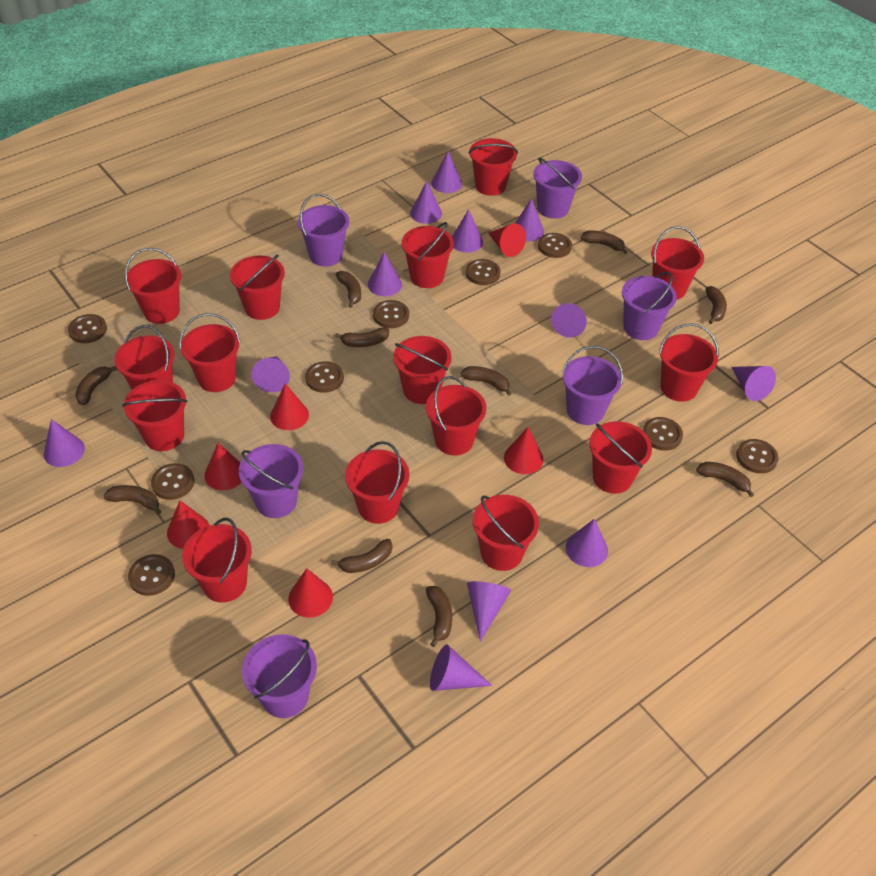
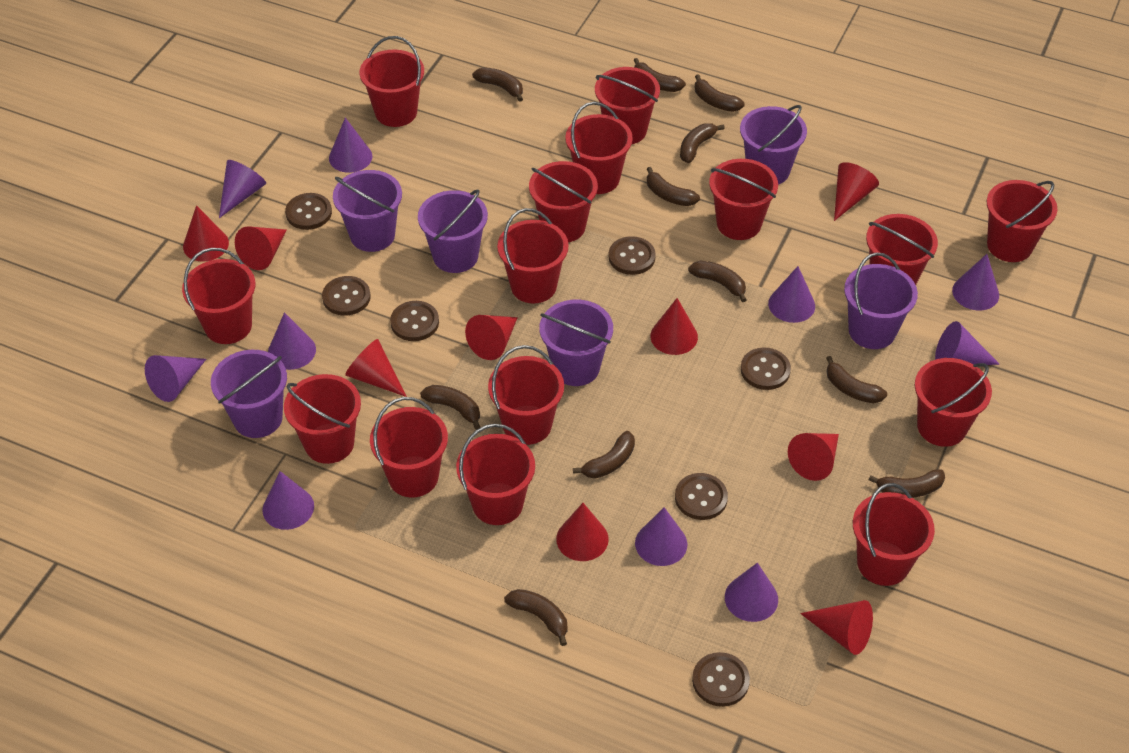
brown banana: [75,366,118,405] [104,485,161,515] [331,539,392,573] [335,271,361,308] [335,327,389,347] [426,586,452,647] [460,366,512,396] [581,231,627,254] [696,462,754,497] [706,286,727,324] = 10 -> [420,385,480,430] [472,67,523,102] [504,589,568,646] [573,431,635,478] [634,58,686,92] [647,167,700,206] [680,123,725,163] [688,261,747,302] [695,74,745,112] [826,356,887,403] [869,469,945,498] = 11
brown button: [68,314,107,343] [128,554,175,596] [151,463,194,500] [305,361,344,393] [373,300,409,328] [466,259,501,285] [538,233,572,258] [643,417,683,451] [736,439,779,474] = 9 -> [285,193,332,230] [322,276,371,316] [390,301,439,341] [609,236,656,275] [675,473,728,520] [692,652,750,707] [741,348,791,390] = 7
purple cone: [44,419,85,467] [252,356,290,393] [368,252,402,296] [410,181,442,224] [430,644,492,691] [431,152,462,193] [452,209,483,253] [467,581,511,642] [515,198,544,241] [551,303,587,338] [566,519,608,567] [731,366,776,401] = 12 -> [145,355,206,402] [219,160,266,218] [262,471,314,530] [268,312,316,370] [329,118,372,173] [635,507,687,566] [725,563,778,622] [768,266,815,323] [935,321,1000,365] [952,254,999,310] = 10
red cone: [167,500,210,549] [205,443,241,491] [270,383,309,430] [288,568,333,618] [488,223,526,257] [504,427,543,474] = 6 -> [183,205,229,262] [235,226,287,270] [345,339,407,397] [465,315,518,360] [556,503,609,561] [650,298,698,355] [788,433,839,481] [800,600,873,655] [834,162,879,221] = 9

